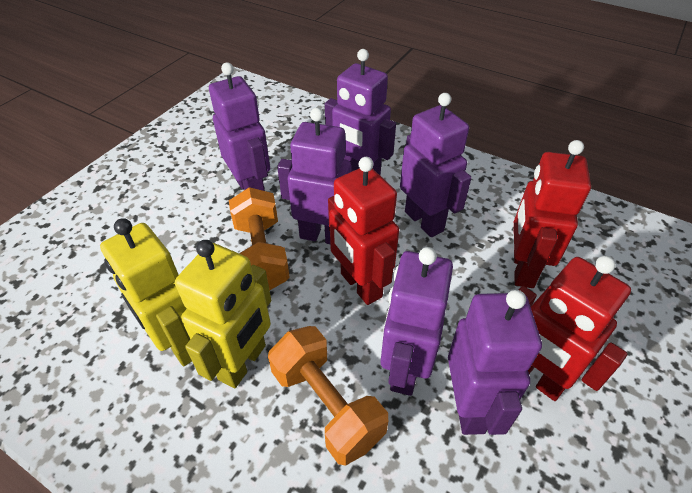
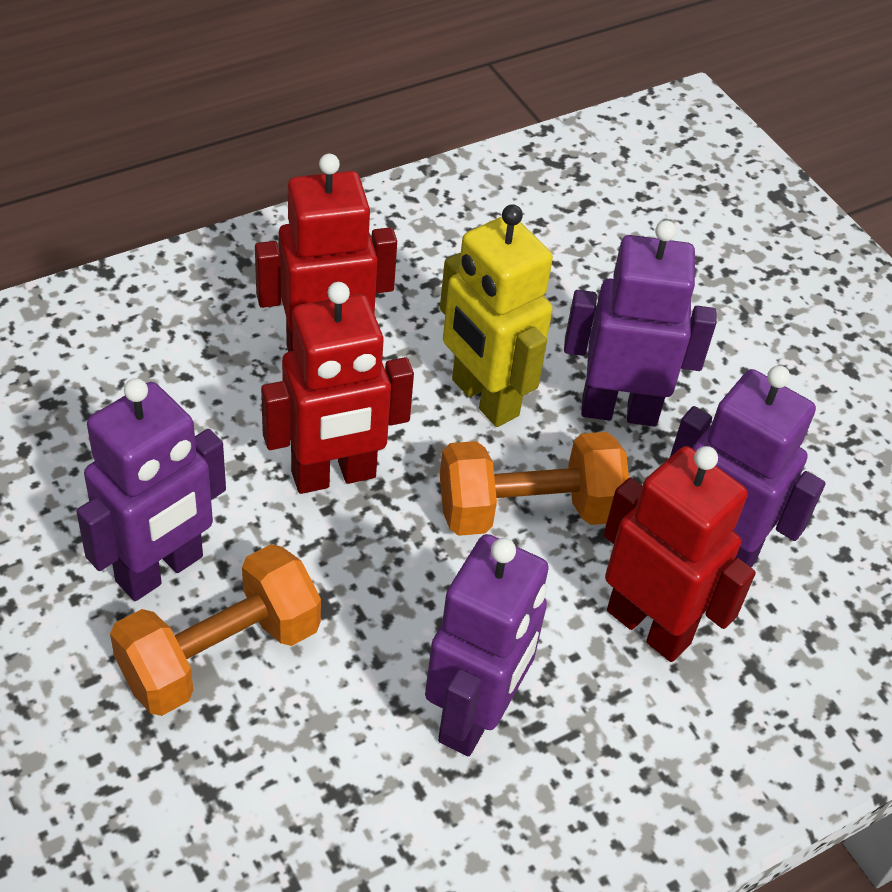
purple robot: [209,62,270,191] [277,107,351,244] [325,49,396,176] [381,247,453,396] [400,93,472,237] [448,290,542,435] = 6 -> [76,378,226,601] [425,534,549,756] [564,220,717,426] [670,365,826,568] = 4
yellow robot: [100,218,192,366] [175,240,271,388] = 2 -> [440,204,553,427] = 1

